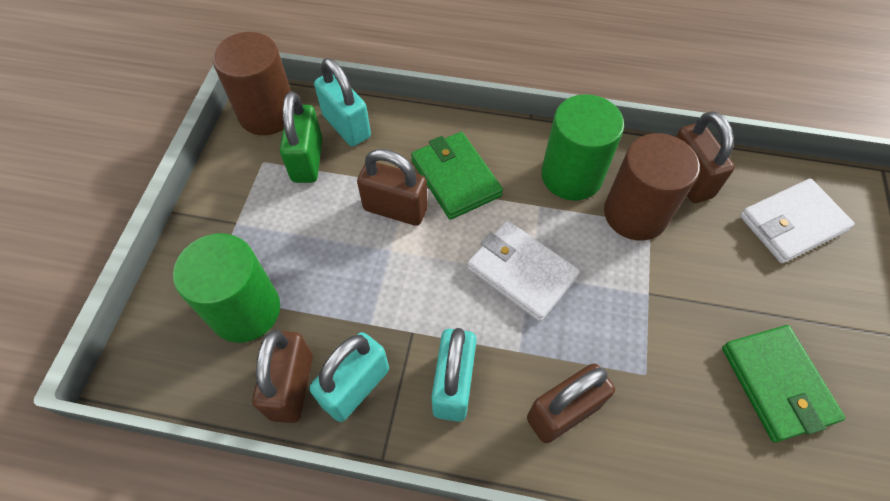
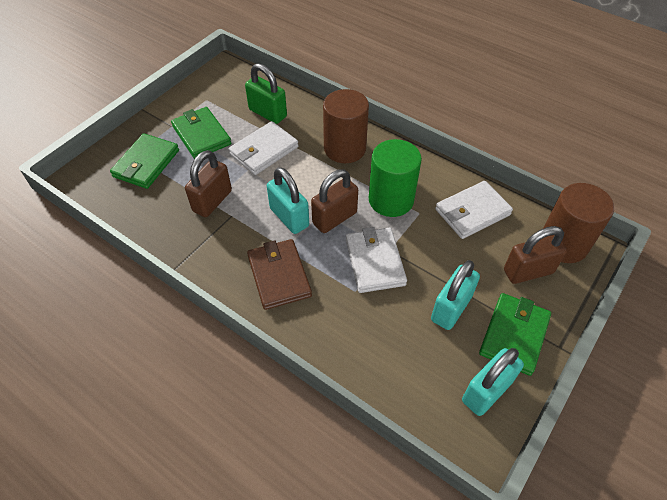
brown padlock: [252,330,313,423] [357,149,428,226] [527,364,615,443] [676,111,735,203] = 4 -> [185,150,232,217] [311,169,358,233] [504,226,567,284] = 3
brown wallet: none = 0 -> [247,239,312,310] = 1
green cylinder: [173,233,280,343] [541,94,624,201] = 2 -> [369,139,422,217] = 1
green wallet: [411,132,503,220] [722,325,845,442] = 2 -> [110,133,179,189] [171,107,231,159] [479,293,551,376] = 3
white wallet: [467,221,580,322] [740,179,855,263] = 2 -> [229,121,298,175] [346,227,407,293] [435,181,513,239] = 3

